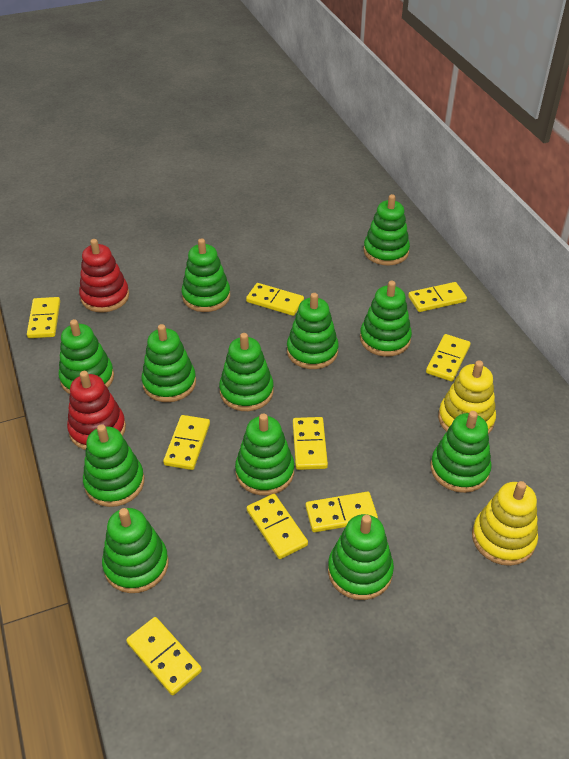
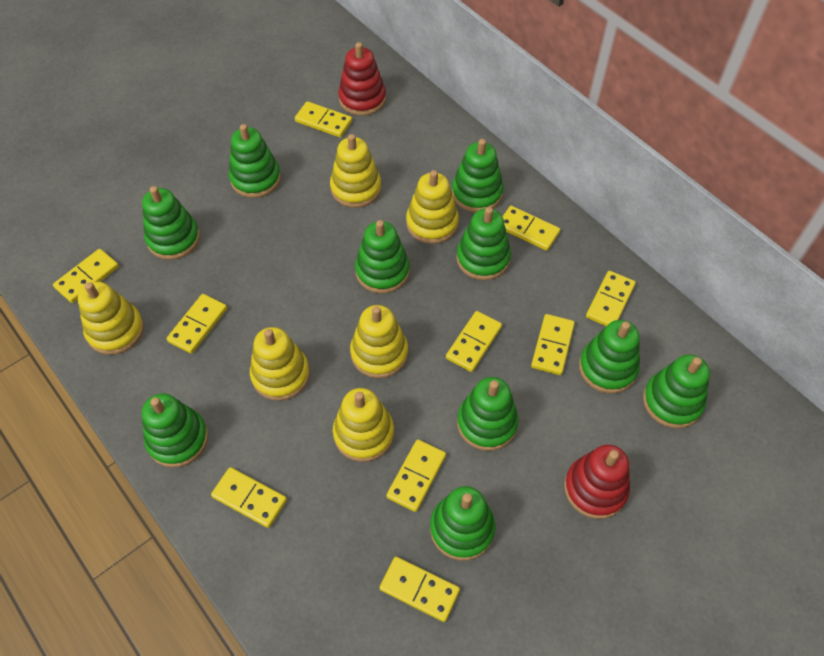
green stacking toy: [58,319,114,394] [83,424,144,507] [102,508,169,593] [142,324,196,402] [181,238,230,312] [219,333,274,411] [235,413,294,495] [287,293,339,369] [328,514,394,600] [360,281,412,357] [364,194,410,265] [431,411,492,493] = 12 -> [142,186,200,260] [142,393,208,468] [229,124,281,198] [355,220,410,293] [430,486,495,561] [452,139,504,212] [456,207,511,280] [457,377,519,451] [579,320,640,393] [643,355,710,428] = 10
yellow domino: [27,297,60,338] [126,617,202,695] [163,415,210,470] [246,283,304,316] [247,494,308,559] [293,417,328,470] [305,492,378,532] [408,282,467,312] [426,334,470,381] = 9 -> [53,249,119,303] [167,294,227,354] [211,467,287,528] [295,101,352,138] [380,557,460,622] [386,439,446,512] [446,311,502,372] [502,206,560,251] [531,314,575,375] [586,271,636,326] = 10
yellow stacking toy: [438,360,496,434] [472,481,538,566] = 2 -> [78,282,144,355] [250,327,310,401] [330,134,381,208] [333,388,394,462] [350,305,408,378] [406,170,459,244] = 6

